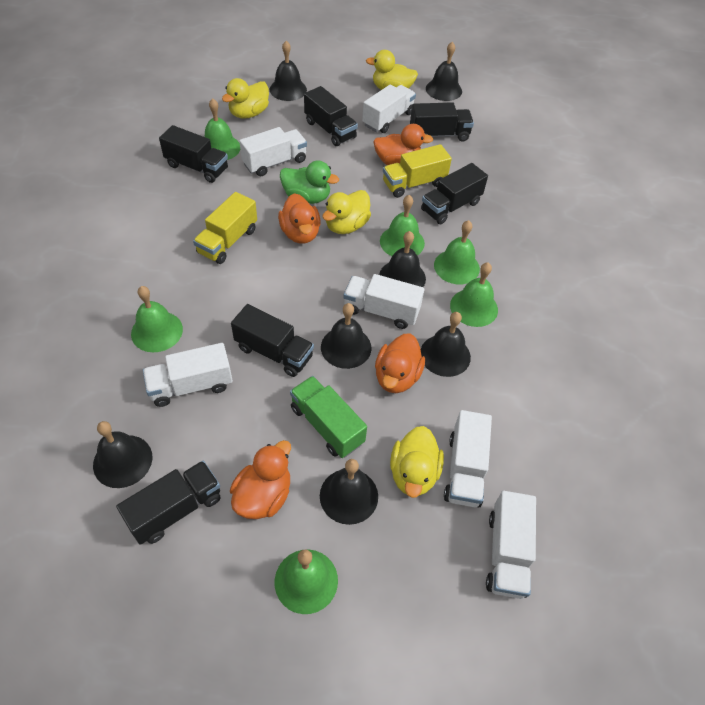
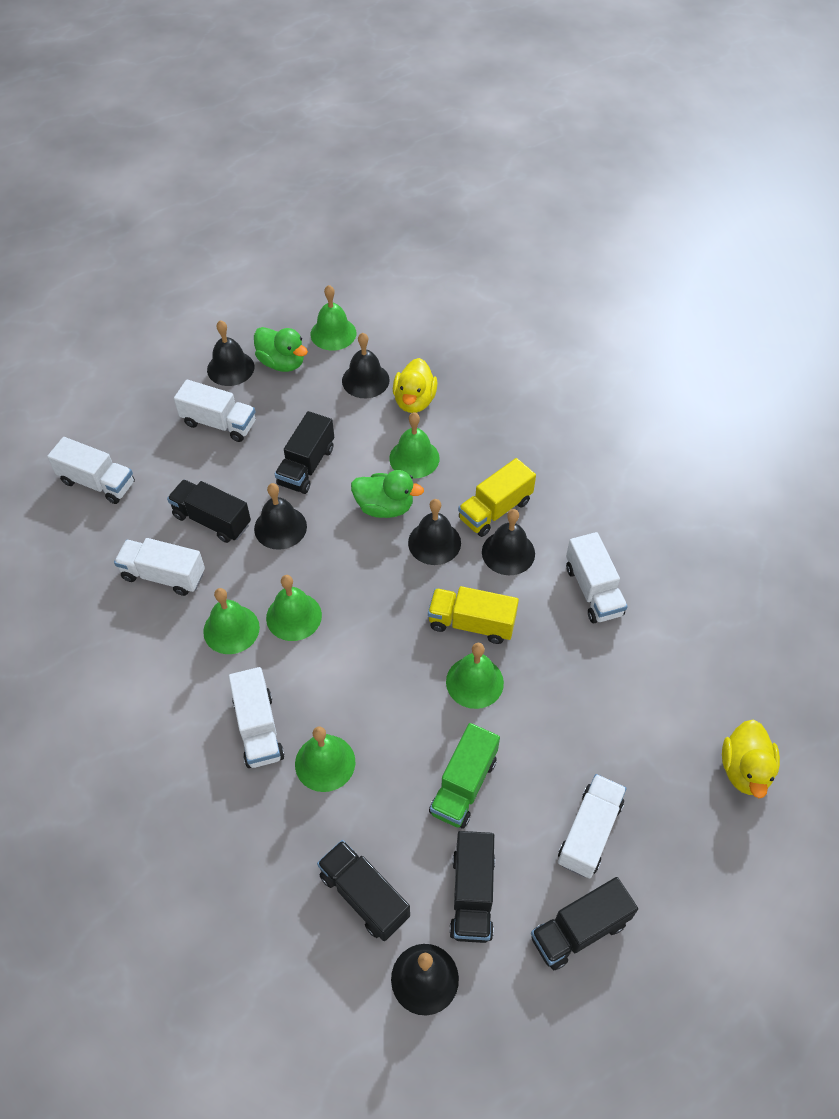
black bell: [93,421,152,488] [270,41,307,101] [320,459,378,525] [321,303,371,369] [379,231,426,287] [421,312,471,377] [426,42,462,101] = 7 -> [207,320,254,386] [254,483,307,550] [342,333,390,398] [391,944,459,1015] [408,499,461,565] [482,509,535,575] = 6
black truck: [116,461,220,545] [159,125,228,183] [231,304,314,377] [304,86,358,146] [410,102,474,142] [421,163,488,224] = 6 -> [167,479,251,543] [275,411,334,494] [317,840,410,941] [450,831,495,943] [531,877,638,970] = 5
green duck: [280,160,339,204] = 1 -> [254,327,308,372] [351,470,424,518] = 2
orange duck: [230,440,291,519] [278,193,321,244] [373,124,433,165] [375,333,425,393] = 4 -> none = 0
yellow duck: [222,78,269,119] [322,190,371,234] [366,50,418,90] [390,426,444,498] = 4 -> [393,358,438,413] [722,720,780,798] = 2

